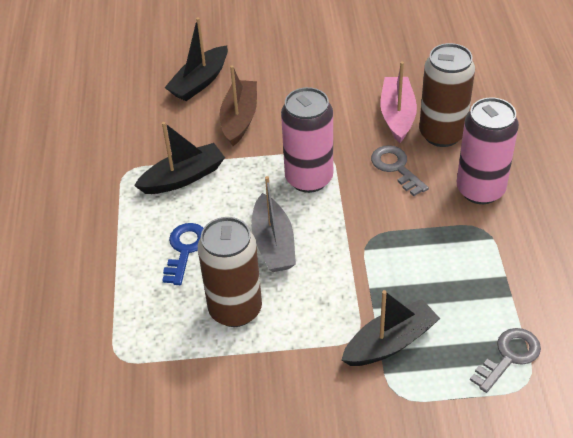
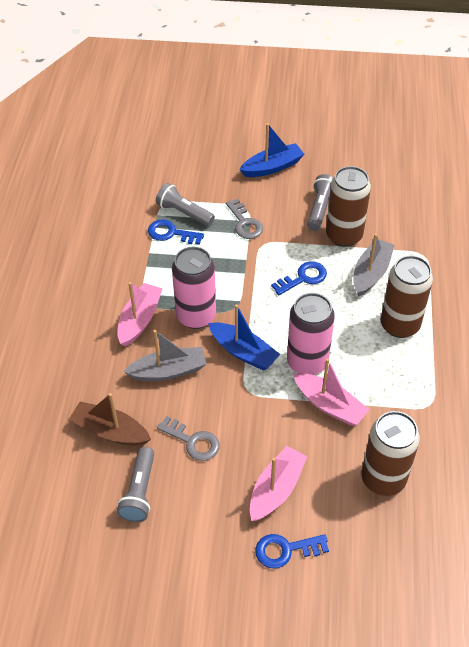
black boat: [134,122,225,194] [164,17,228,101] [342,290,440,366] = 3 -> none = 0
blue boat: none = 0 -> [208,304,280,370] [239,123,305,177] = 2
blue key: [162,223,203,285] = 1 -> [148,219,204,245] [255,534,329,569] [271,261,327,295] = 3
brown can: [198,217,262,327] [419,43,475,147] = 2 -> [326,166,371,247] [361,411,420,496] [381,256,433,338] = 3
grey boat: [251,176,296,272] = 1 -> [123,330,207,381] [353,234,395,297] = 2
grey flashlight: none = 0 -> [117,447,154,522] [156,183,215,226] [307,174,334,231] = 3
pink boat: [381,61,417,143] = 1 -> [117,282,163,346] [250,446,308,521] [293,358,369,426] = 3

